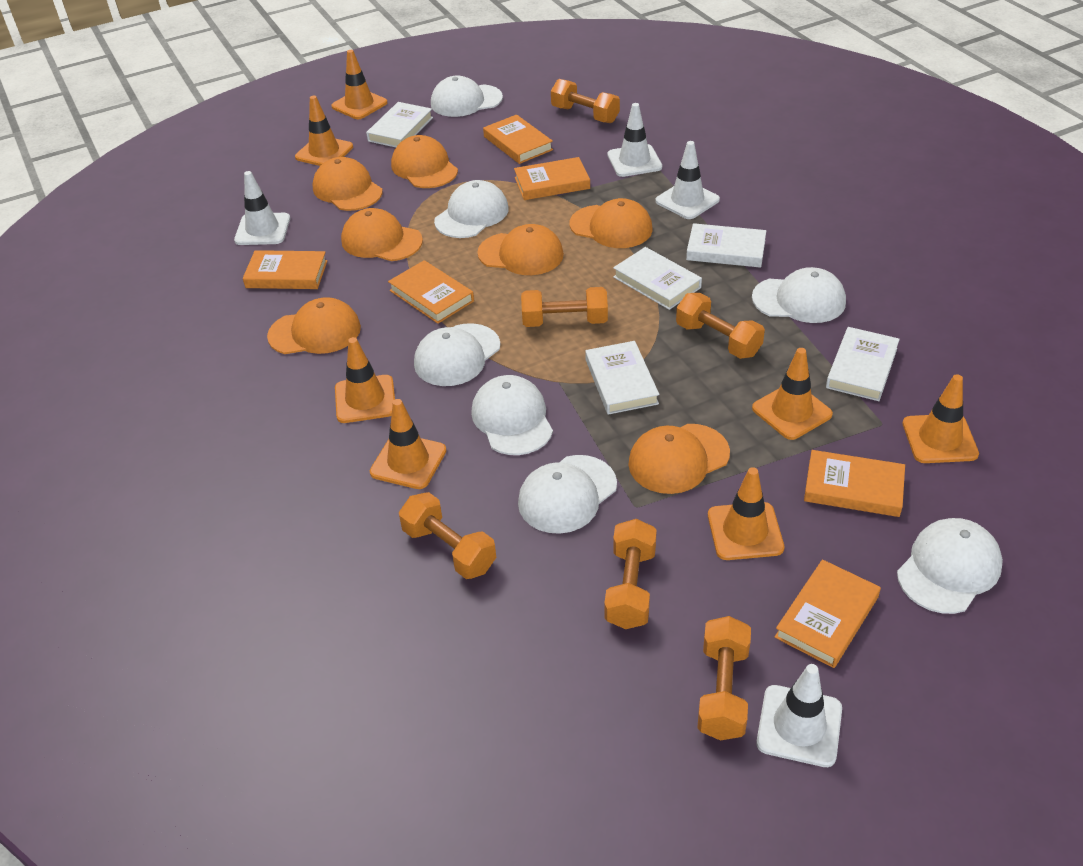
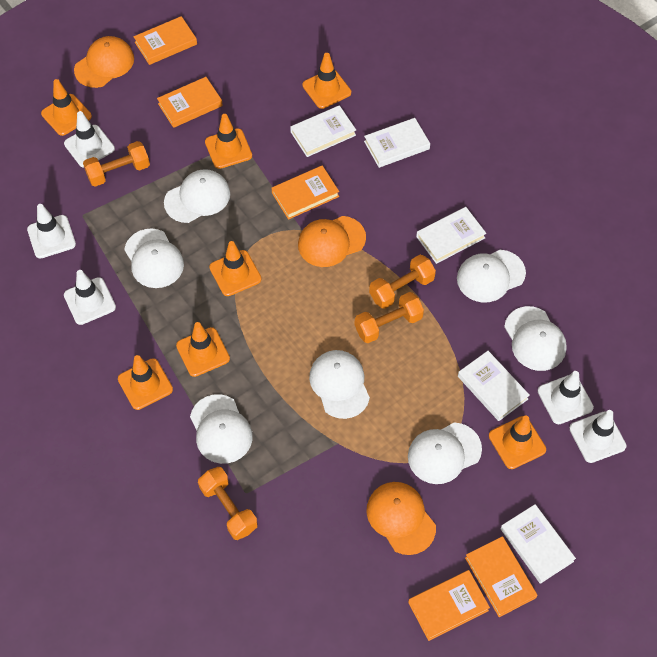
orange book: [243,250,327,289] [388,260,474,324] [483,115,553,164] [514,157,590,200] [775,559,881,668] [804,450,905,517] = 6 -> [133,16,197,65] [157,77,223,128] [272,165,339,220] [408,570,490,641] [465,536,537,617] = 5
orange cap: [267,297,361,354] [313,157,383,211] [341,208,423,261] [391,135,458,188] [477,224,564,275] [570,198,653,248] [628,424,730,494] = 7 -> [74,36,134,88] [298,216,366,267] [366,482,436,555] = 3
orange dumbbell: [399,492,496,579] [521,287,608,327] [551,79,620,123] [604,519,657,629] [676,293,765,359] [697,616,751,740] = 6 -> [83,141,150,187] [198,467,258,540] [355,292,424,343] [369,255,436,309] = 4
white traffic cone: [234,171,290,245] [607,103,662,177] [655,141,720,219] [756,664,842,767] = 4 -> [27,204,76,259] [64,111,115,167] [64,270,116,325] [538,371,594,424] [569,410,626,463] = 5

